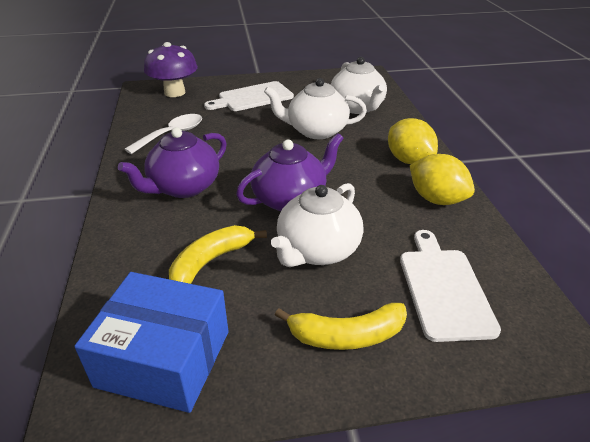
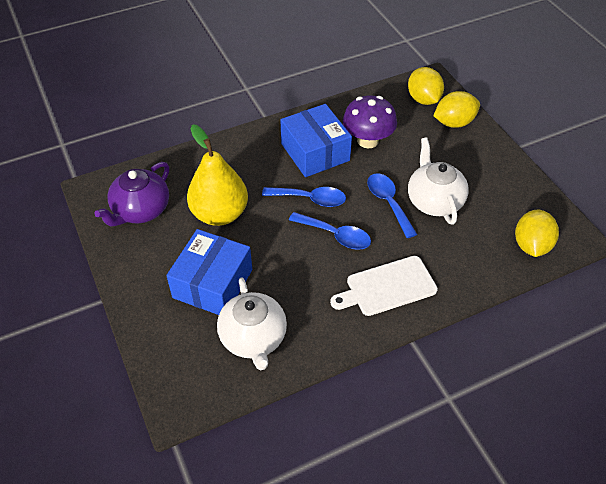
blue box: [74,272,229,413] = 1 -> [166,229,252,315] [281,104,352,177] = 2
blue spoon: none = 0 -> [262,187,346,207] [289,212,371,250] [367,173,417,238] = 3
purple teapot: [118,127,227,198] [236,133,344,211] = 2 -> [95,162,169,226] = 1
white cutting board: [204,81,294,111] [400,230,501,342] = 2 -> [330,256,438,316] = 1
white spoon: [125,114,202,154] = 1 -> none = 0
white teapot: [264,78,367,139] [271,183,364,267] [330,57,387,114] = 3 -> [217,278,287,370] [408,137,469,225] = 2
yellow banana: [169,225,267,284] [275,303,407,350] = 2 -> none = 0
yellow lemon: [388,118,438,164] [410,154,475,205] = 2 -> [408,67,444,105] [433,91,480,128] [515,210,559,257] = 3
yellow pear: none = 0 -> [187,124,248,226] = 1

